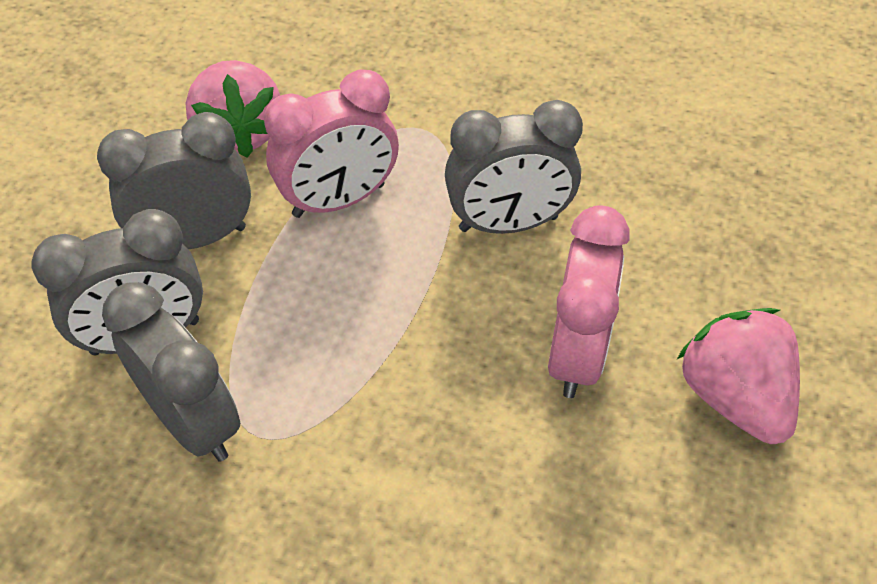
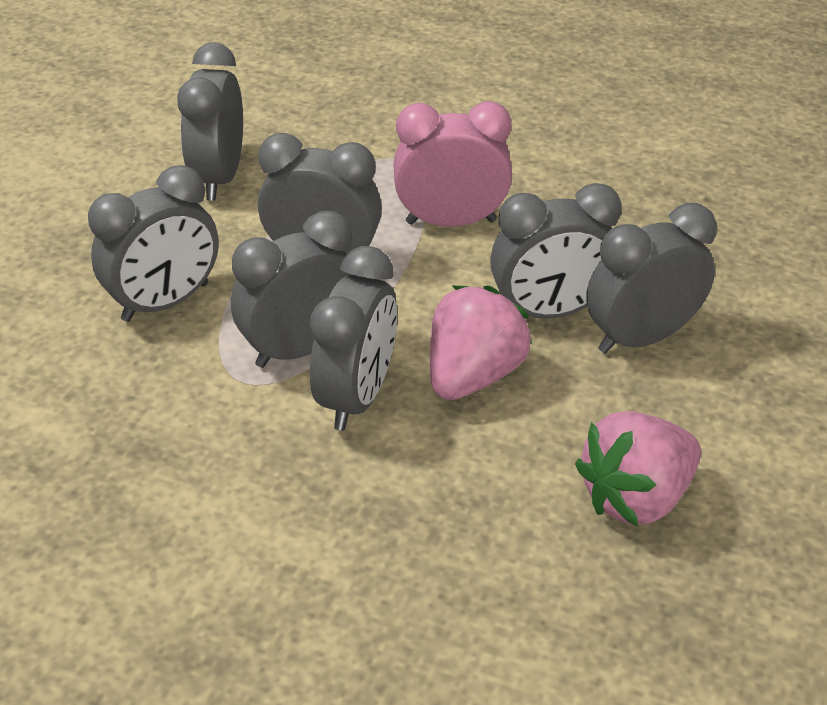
grey clock: [32,209,203,355] [97,112,251,250] [102,282,240,462] [445,100,583,234] = 4 -> [88,165,219,322] [177,42,243,200] [231,211,352,368] [258,133,382,255] [310,246,397,431] [490,183,622,319] [586,203,717,354] = 7
pink clock: [264,69,399,218] [548,205,629,398] = 2 -> [393,101,512,227] = 1

